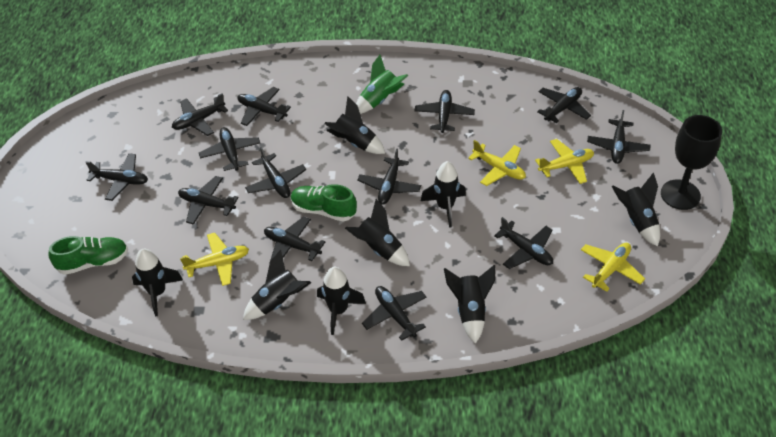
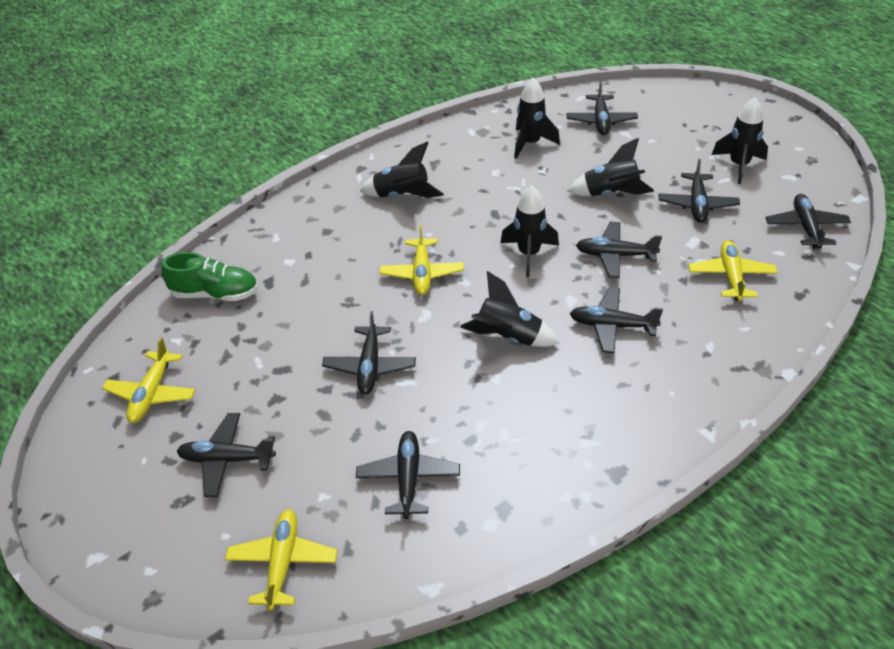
black goblet: [661,115,722,210] = 1 -> none = 0
black plane: [86,153,148,201] [172,93,228,136] [178,176,239,225] [199,127,260,171] [238,87,291,126] [245,147,306,198] [264,216,325,264] [357,148,421,205] [362,286,427,341] [415,90,475,133] [494,217,553,269] [537,87,591,123] [587,110,651,164] = 13 -> [177,413,276,497] [322,311,416,395] [356,431,460,519] [566,81,638,135] [570,287,663,353] [576,222,662,278] [658,159,740,223] [765,194,851,249] = 8
black rocket: [132,249,183,316] [243,250,311,320] [317,267,366,335] [324,96,385,154] [345,199,410,266] [421,161,466,228] [444,265,495,344] [612,172,660,247] = 8 -> [360,142,444,198] [460,271,559,347] [500,186,559,277] [514,78,560,159] [567,138,654,196] [712,97,768,184] = 6
green rocket: [356,55,408,114] = 1 -> none = 0
green shoe: [48,236,128,275] [291,184,357,221] = 2 -> [162,252,258,301] = 1

